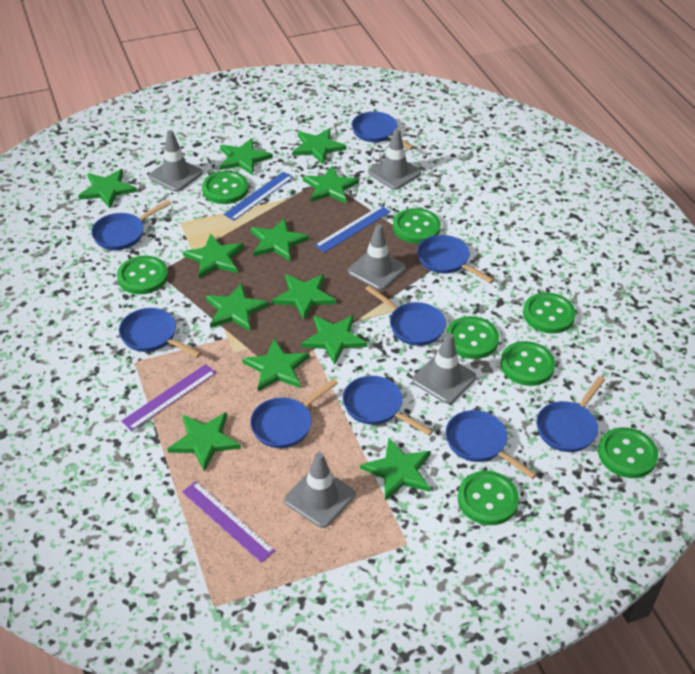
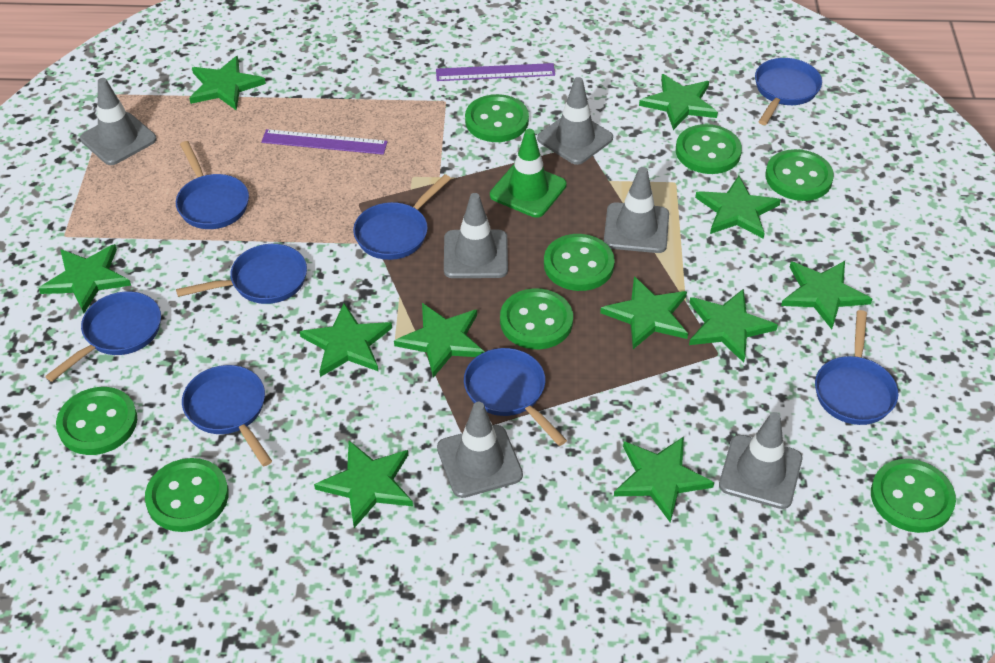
blue pan: [91,200,171,250] [119,308,201,358] [250,378,338,448] [343,376,433,436] [351,111,414,150] [365,285,446,346] [417,235,494,283] [445,410,537,479] [536,376,605,452] = 9 -> [45,291,161,382] [176,141,249,229] [176,244,307,304] [182,365,272,466] [353,174,451,260] [464,348,567,446] [755,58,822,125] [815,310,898,425] = 8
blue ruler: [224,172,293,221] [315,205,391,253] = 2 -> none = 0
green star: [78,169,137,208] [167,412,241,472] [183,234,244,278] [206,283,269,331] [220,138,273,175] [242,339,310,391] [251,218,309,261] [272,274,336,320] [292,128,347,164] [301,315,368,365] [303,166,359,203] [360,438,431,501] = 12 -> [39,244,131,313] [189,56,266,110] [300,303,392,377] [314,441,413,528] [394,303,484,378] [600,276,688,349] [614,436,714,523] [639,74,718,130] [689,289,778,363] [695,176,781,239] [781,261,872,329] = 11
green traffic cone: none = 0 -> [490,129,567,218] = 1
grey traffic cone: [149,130,203,192] [284,452,355,528] [348,224,406,290] [368,128,421,190] [412,333,476,404] = 5 -> [80,78,157,165] [437,402,523,498] [444,193,508,278] [537,77,613,165] [604,167,669,253] [719,412,802,509] = 6

